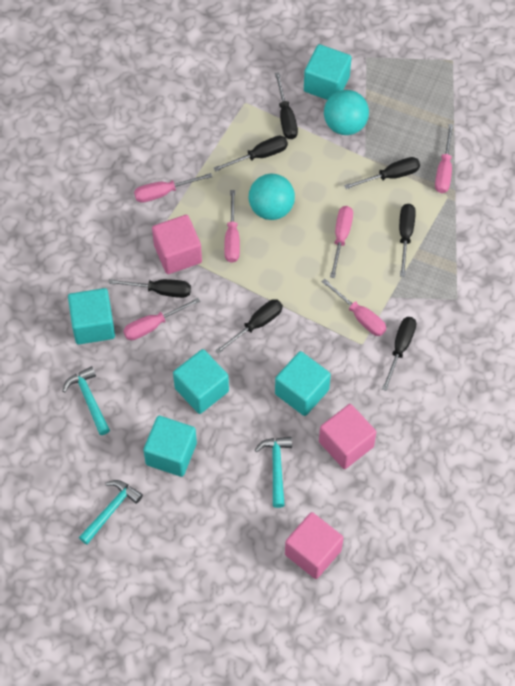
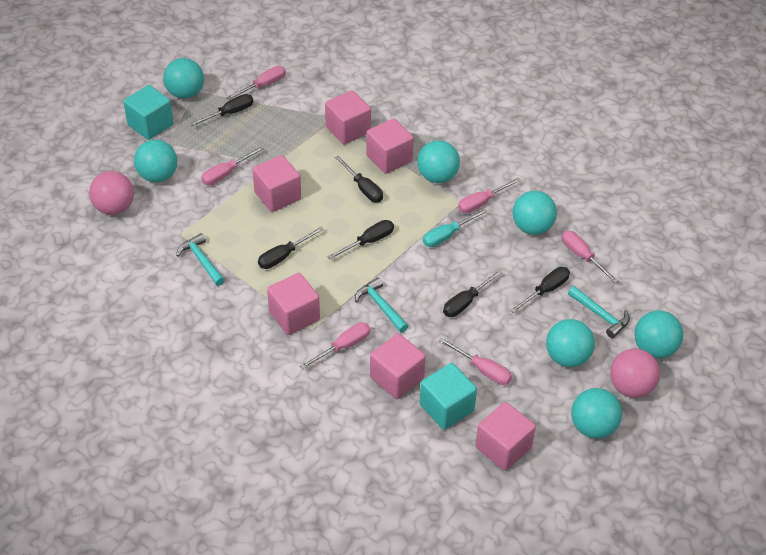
black screwdriver: [108,279,191,298] [214,136,288,172] [215,299,283,354] [275,72,298,139] [344,157,420,189] [382,317,416,391] [399,204,416,277] = 7 -> [189,94,253,127] [258,227,324,269] [327,220,394,260] [334,156,383,202] [443,269,502,317] [510,267,570,313] = 6
pink ball: none = 0 -> [89,171,134,215] [610,349,660,398] = 2
pink cube: [152,215,202,274] [285,512,343,579] [319,404,376,469] = 3 -> [252,155,301,212] [267,273,320,335] [325,90,371,145] [366,118,414,174] [370,333,426,399] [475,402,536,471] = 6
turquoise ball: [249,174,295,220] [324,90,369,135] = 2 -> [134,140,177,183] [163,58,204,99] [417,140,460,183] [513,191,557,235] [546,319,595,367] [571,388,622,439] [634,310,683,358] = 7
turquoise cube: [68,288,115,344] [143,416,197,477] [173,349,229,414] [275,351,331,416] [304,44,352,100] = 5 -> [123,85,174,140] [419,363,477,430] = 2
turquoise screwdriver: none = 0 -> [423,209,487,247] = 1

